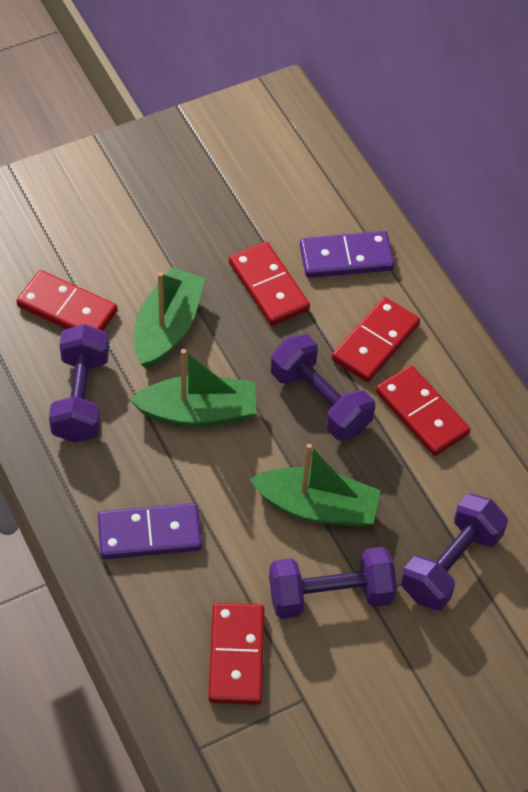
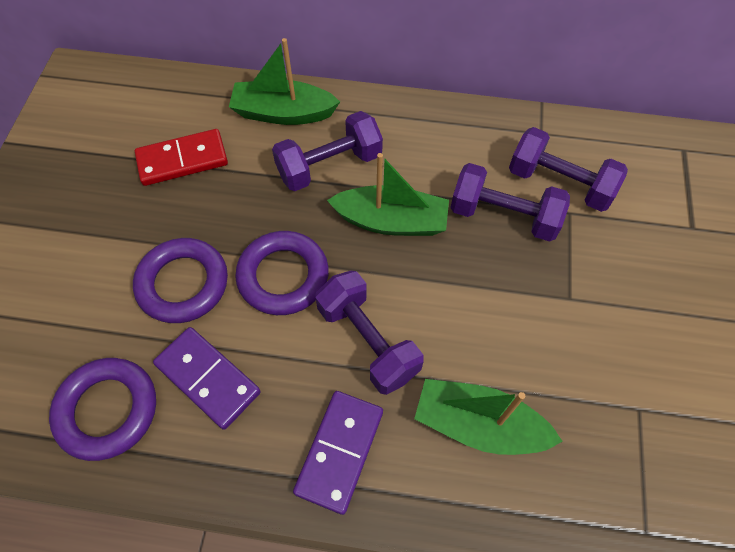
purple ring: none = 0 -> [49,358,156,461] [133,238,228,323] [235,231,329,315] = 3
red domino: [16,270,117,331] [208,603,264,705] [229,242,310,326] [332,297,420,382] [376,365,471,456] = 5 -> [135,129,228,186] = 1

